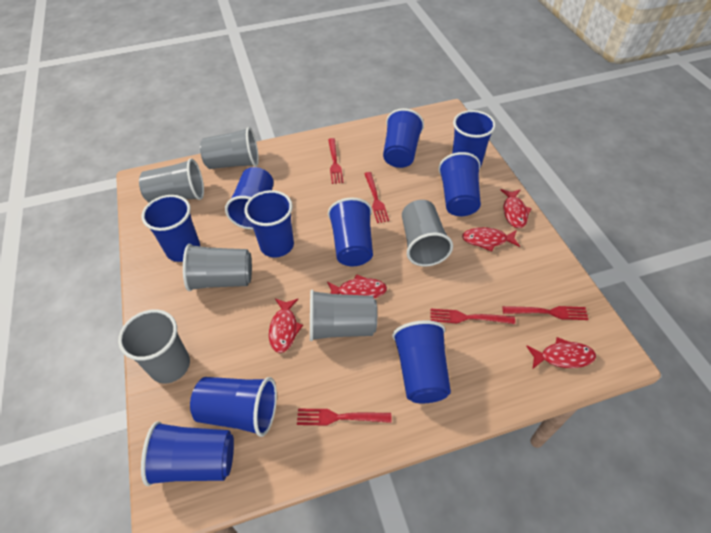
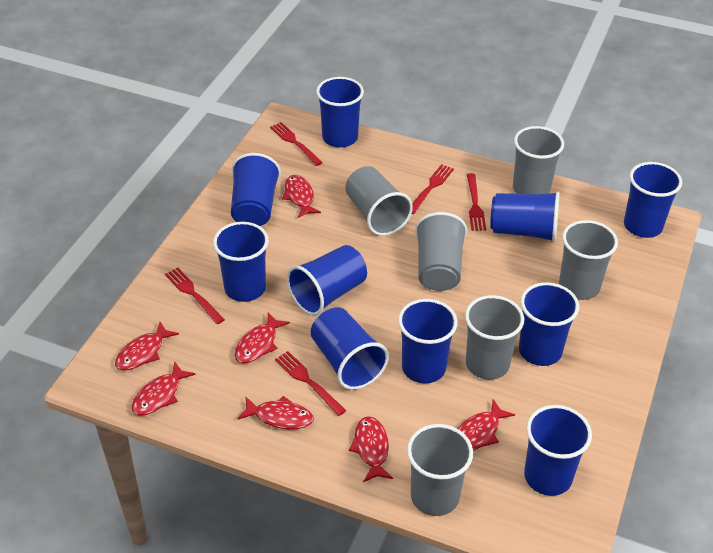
red fish: [269,299,303,353] [327,274,387,298] [462,227,520,252] [501,189,532,228] [526,337,596,368] = 5 -> [115,322,179,371] [132,361,196,416] [235,313,290,363] [237,396,314,429] [282,175,321,218] [349,416,393,482] [458,399,515,451] = 7

